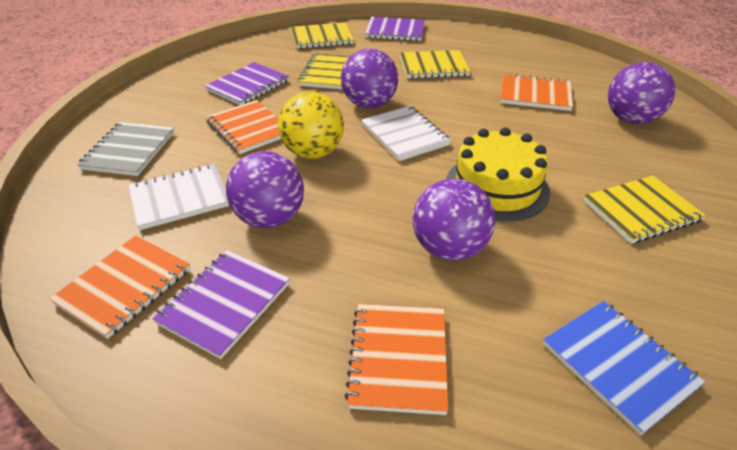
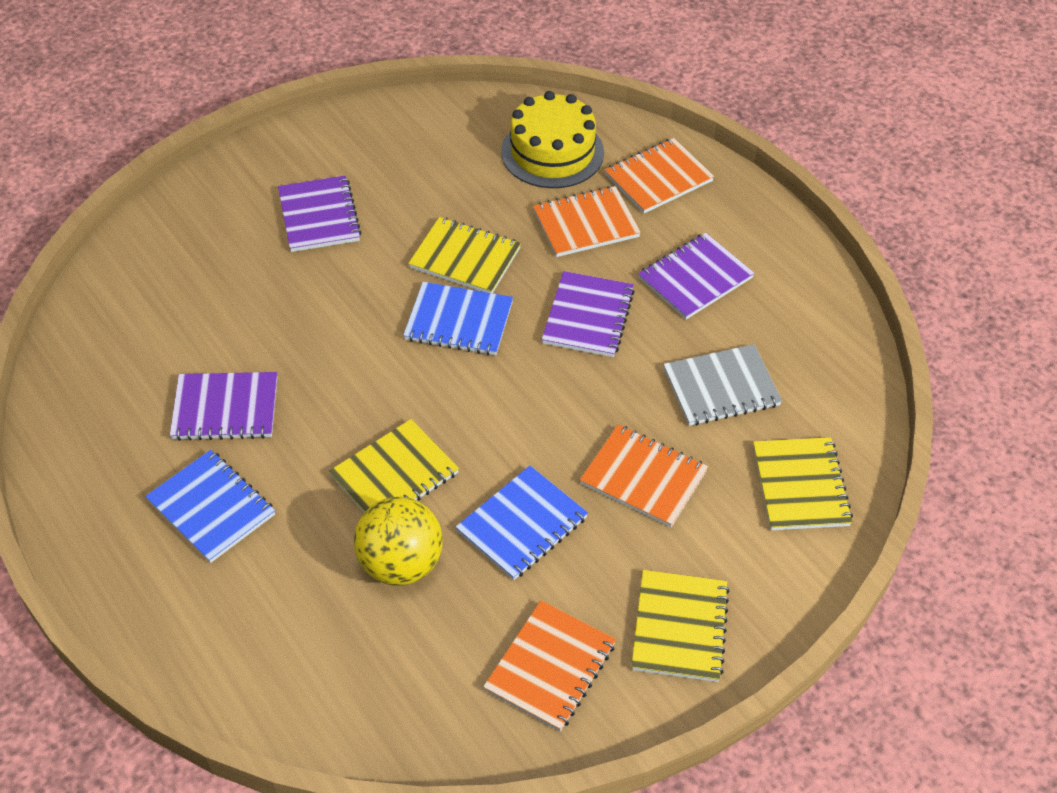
blue notebook: [543,301,705,436] = 1 -> [145,450,275,563] [403,282,513,355] [456,466,588,580] = 3
purple ball: [226,151,304,228] [341,49,398,108] [412,179,495,261] [608,62,675,124] = 4 -> none = 0
purple notebook: [152,250,290,359] [205,62,289,105] [365,17,425,41] = 3 -> [170,372,277,441] [278,175,361,252] [542,271,635,357] [638,233,754,320] = 4
white notebook: [128,164,229,230] [361,106,451,161] = 2 -> none = 0

